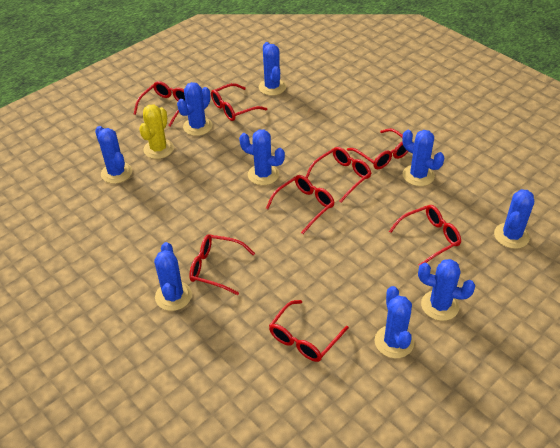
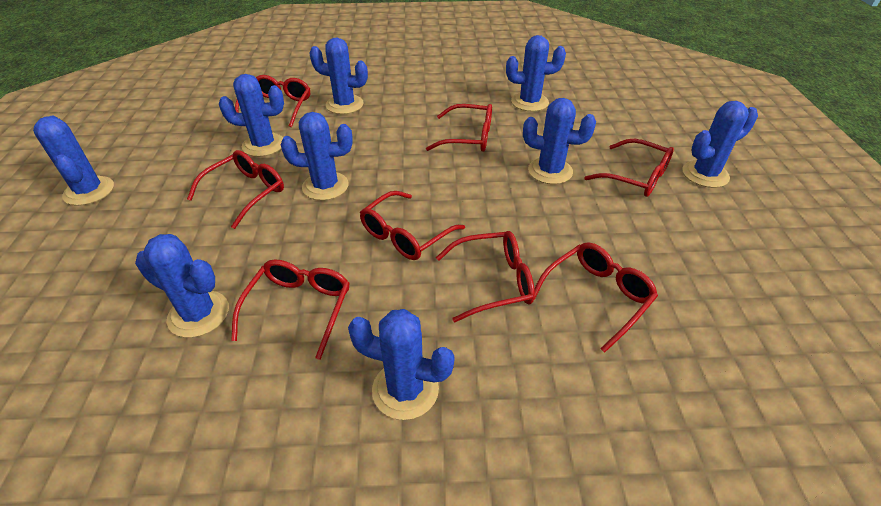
yellow cactus: [139,105,174,159] = 1 -> none = 0

